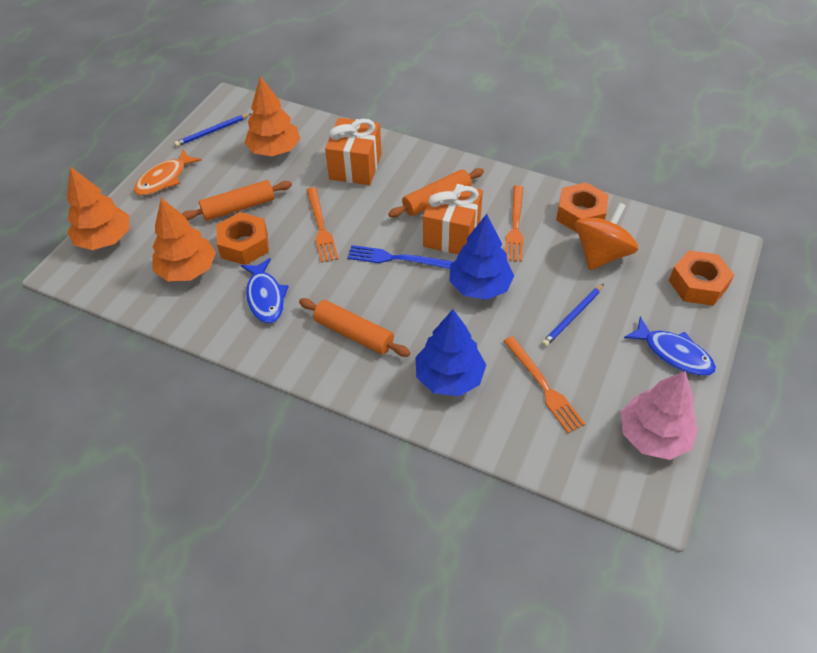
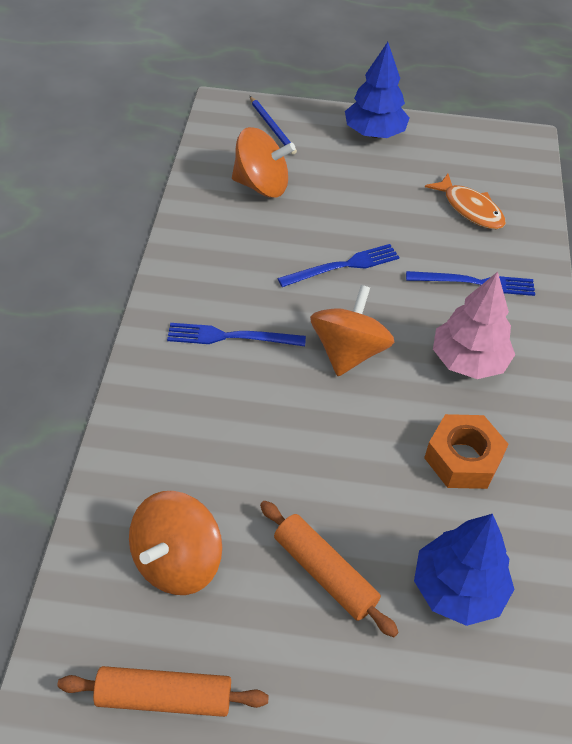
blue fish: [241,258,289,323] [624,317,716,376] = 2 -> none = 0
blue fork: [347,245,454,269] = 1 -> [167,323,306,346] [278,244,399,287] [406,271,535,296] = 3
blue pencil: [174,114,251,147] [542,284,604,347] = 2 -> [250,96,297,155] = 1
orange fork: [307,187,338,263] [504,336,585,433] [505,185,524,262] = 3 -> none = 0
orange gift: [325,118,382,185] [423,181,483,254] = 2 -> none = 0
orange nut: [217,212,269,265] [556,182,609,232] [669,250,734,306] = 3 -> [424,414,509,489] = 1
orange rolling pin: [182,180,292,221] [299,298,411,357] [388,168,484,217] = 3 -> [57,666,269,717] [260,501,399,637] = 2
orange spinning top: [575,203,638,270] = 1 -> [129,491,222,595] [232,127,296,198] [310,285,394,376] = 3
orange tree: [67,167,129,250] [152,198,216,282] [244,76,300,156] = 3 -> none = 0

